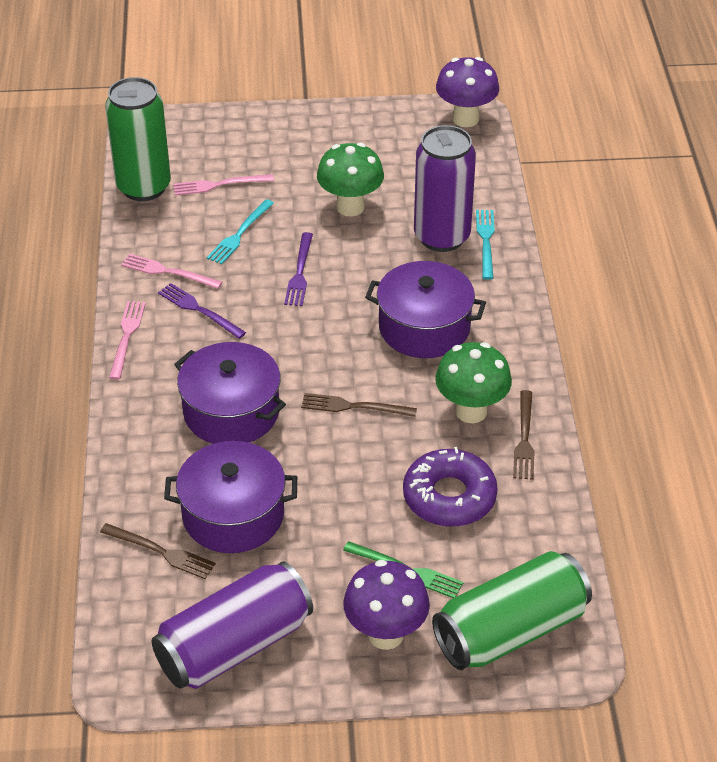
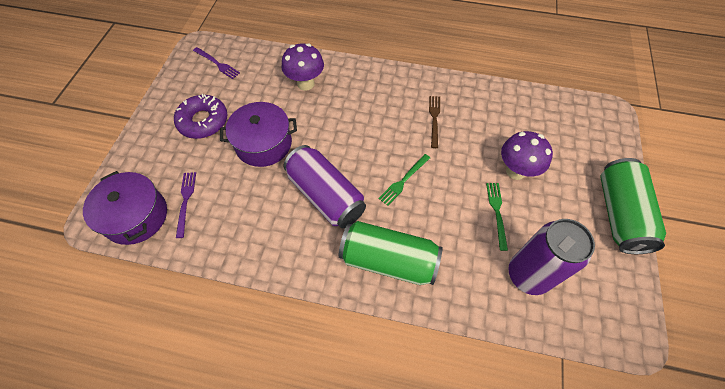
brown fork: [100,523,216,579] [301,393,417,417] [513,390,535,480] = 3 -> [429,96,440,148] = 1
green fork: [343,541,463,598] = 1 -> [378,154,430,206] [486,183,508,251] = 2
green mushroom: [317,143,384,216] [435,342,512,423] = 2 -> none = 0
pink fork: [109,301,146,380] [121,254,222,289] [173,174,274,196] = 3 -> none = 0
purple pot: [164,441,297,553] [174,342,286,444] [365,261,486,358] = 3 -> [83,171,167,245] [220,102,297,167] = 2
turquoise fork: [207,199,274,264] [476,210,495,280] = 2 -> none = 0

